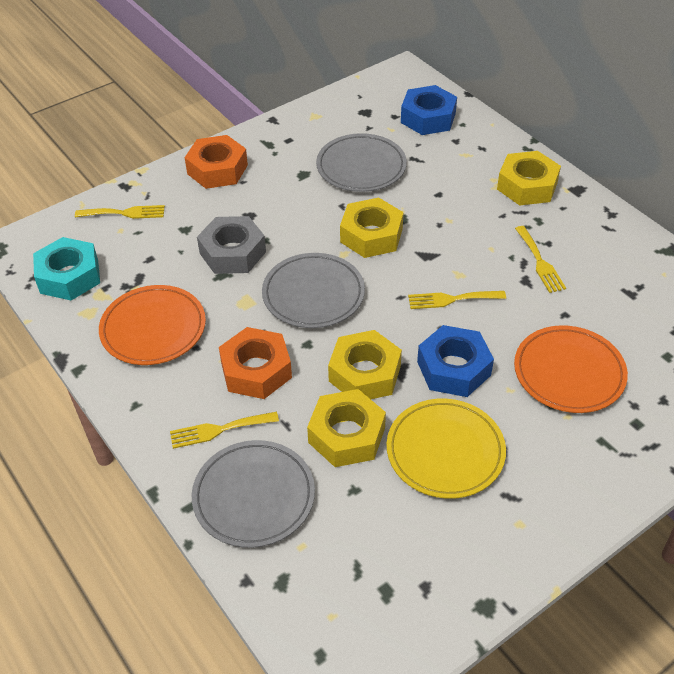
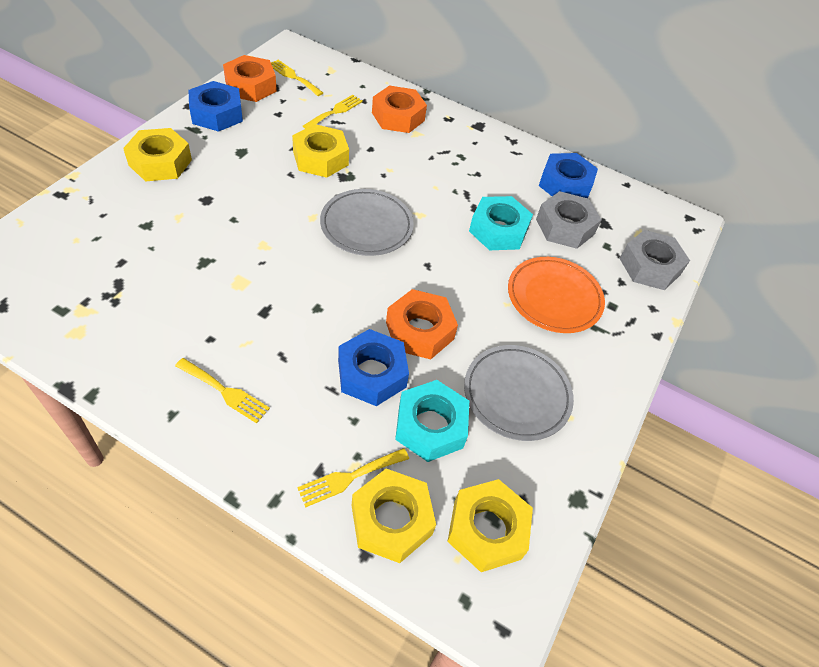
blue nut: [401,85,457,135] [417,325,494,397] = 2 -> [188,81,243,132] [338,329,409,406] [539,153,598,198] = 3
grey nut: [197,216,266,274] = 1 -> [536,191,601,249] [620,230,690,290] = 2
grey plate: [192,440,315,548] [262,253,365,328] [316,133,407,192] = 3 -> [320,189,414,256] [464,345,574,441] = 2
orange nut: [184,135,248,189] [219,327,292,399] = 2 -> [223,55,277,102] [372,86,427,133] [386,289,458,359] = 3
orange plate: [99,285,206,365] [514,325,628,413] = 2 -> [508,257,605,333] = 1
turquoise nut: [33,237,100,300] = 1 -> [395,380,469,462] [469,196,533,250] = 2
yellow plate: [387,398,506,499] = 1 -> none = 0

